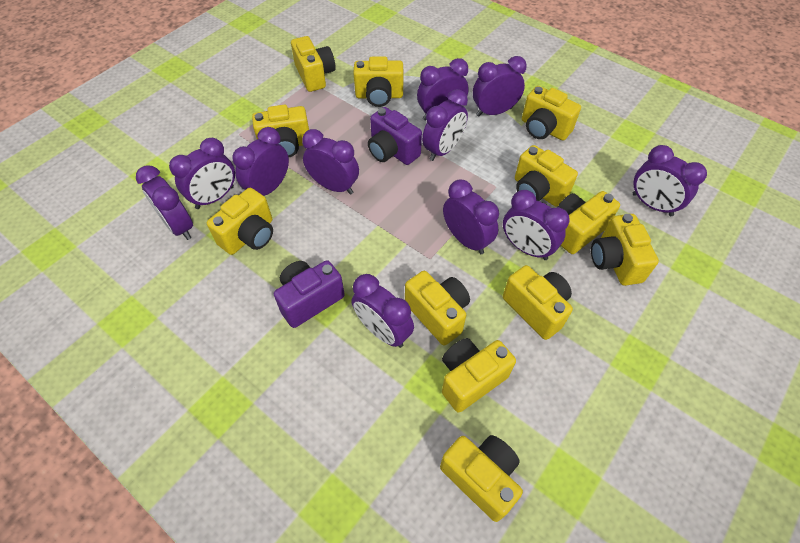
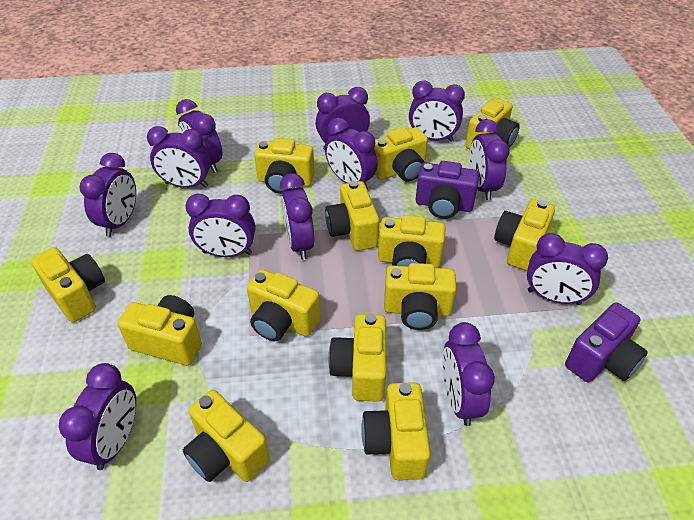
purple clock: [136,165,193,240] [169,138,235,209] [233,127,289,196] [302,129,359,194] [352,274,414,348] [417,58,468,121] [422,89,468,161] [443,179,499,254] [473,56,527,117] [503,190,570,260] [633,145,707,216] = 11 -> [59,363,136,470] [80,153,136,237] [147,126,211,188] [176,99,222,173] [185,194,255,257] [280,173,314,260] [316,87,370,150] [325,117,378,190] [409,81,465,142] [442,322,495,426] [470,119,510,200] [527,233,608,305] = 12
yellow camera: [207,188,273,255] [252,105,309,158] [291,36,336,92] [353,56,403,107] [405,271,470,345] [440,435,523,522] [442,338,516,412] [503,265,573,340] [515,145,578,207] [522,86,581,140] [558,191,620,254] [591,214,659,286] = 12 -> [31,247,105,322] [117,295,202,366] [183,390,270,482] [247,269,320,341] [254,138,315,194] [325,180,380,251] [328,313,386,402] [361,382,431,480] [374,127,428,182] [378,215,445,268] [384,263,457,330] [465,98,520,149] [494,199,555,271] = 13

